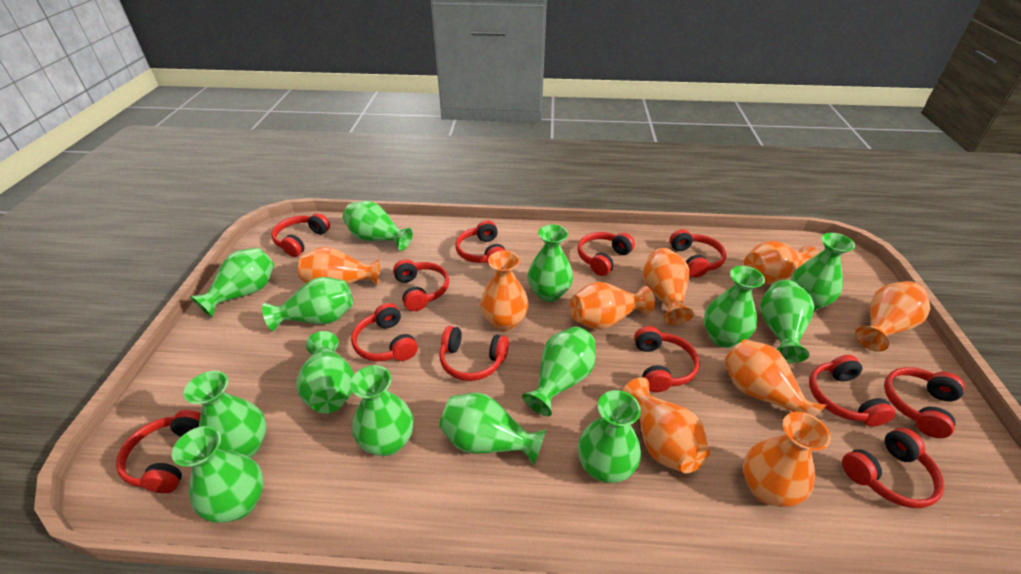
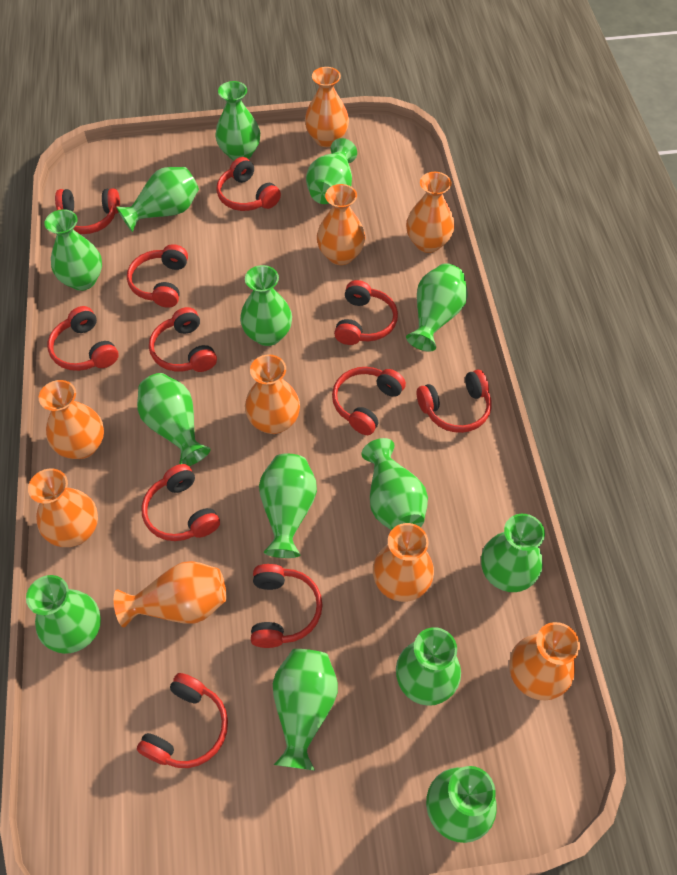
red headphones: [116,410,201,493] [271,213,330,257] [351,303,418,361] [393,259,449,311] [439,326,509,381] [455,220,506,264] [578,232,635,276] [634,326,700,392] [670,229,726,278] [809,355,896,427] [842,428,944,508] [884,367,965,438] = 12 -> [48,306,119,371] [55,188,120,234] [127,244,188,308] [137,673,228,768] [142,464,220,541] [149,307,217,372] [216,157,281,211] [251,564,323,648] [332,367,406,435] [334,280,398,345] [417,370,492,433] = 11

